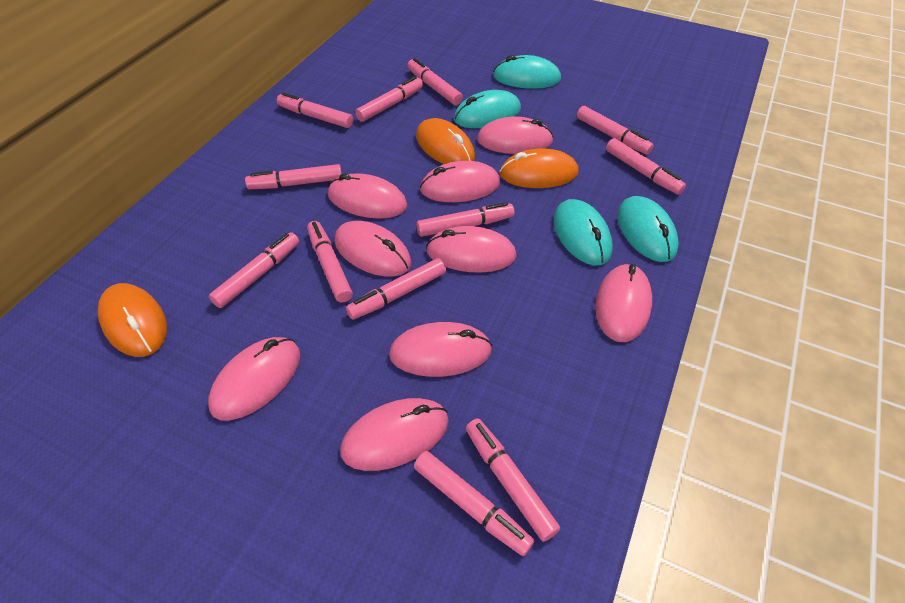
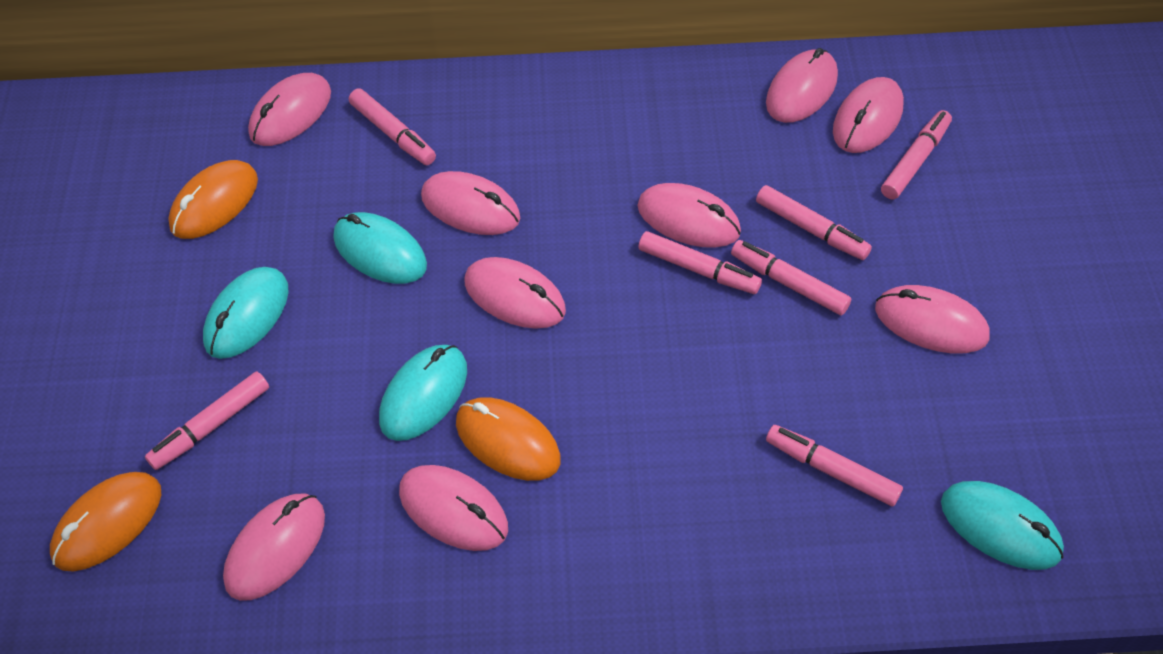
pink marker: [209,232,299,308] [245,164,342,189] [277,92,353,128] [307,221,353,303] [346,258,446,320] [355,76,423,122] [407,58,463,105] [414,451,534,556] [416,202,514,237] [466,418,560,542] [577,106,654,155] [606,138,686,195] = 12 -> [145,371,269,470] [349,88,436,165] [638,231,762,294] [731,240,851,315] [756,185,872,260] [766,425,903,507] [881,110,952,199] = 7

